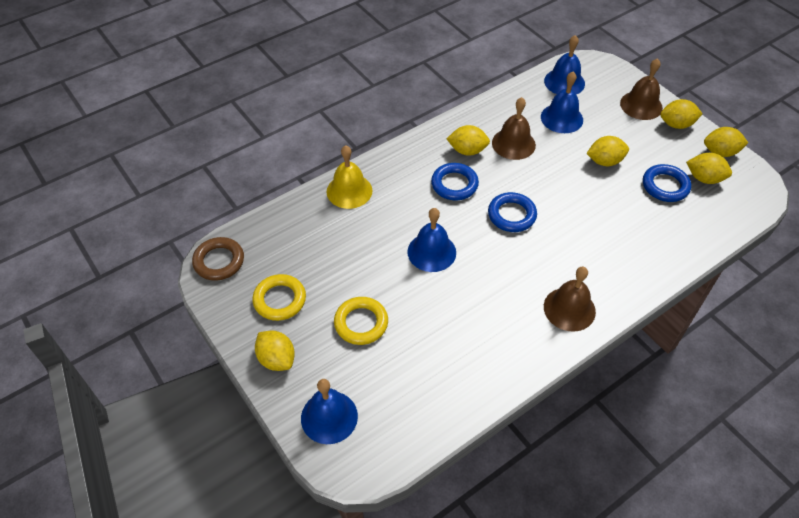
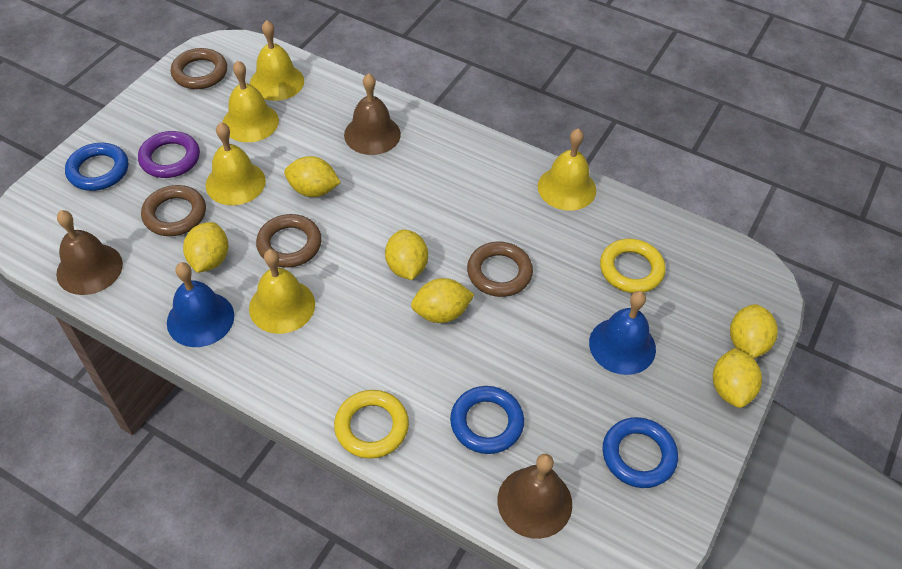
blue bell: [301,379,358,444] [407,208,456,272] [541,72,583,133] [544,35,585,95] = 4 -> [167,262,234,347] [589,291,656,375] = 2
brown ring: [192,237,244,281] = 1 -> [141,185,206,236] [171,48,227,89] [256,214,322,268] [467,242,533,297] = 4
purple ring: none = 0 -> [138,131,200,178] = 1
yellow bell: [327,145,372,209] = 1 -> [206,122,266,205] [222,61,279,142] [249,249,315,334] [250,20,304,101] [538,128,596,211] = 5

